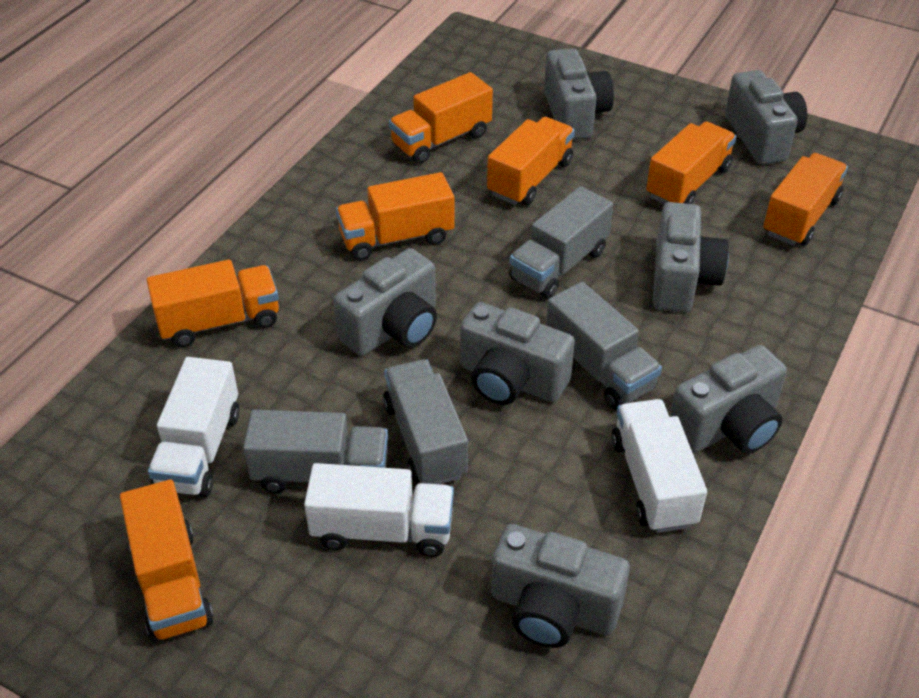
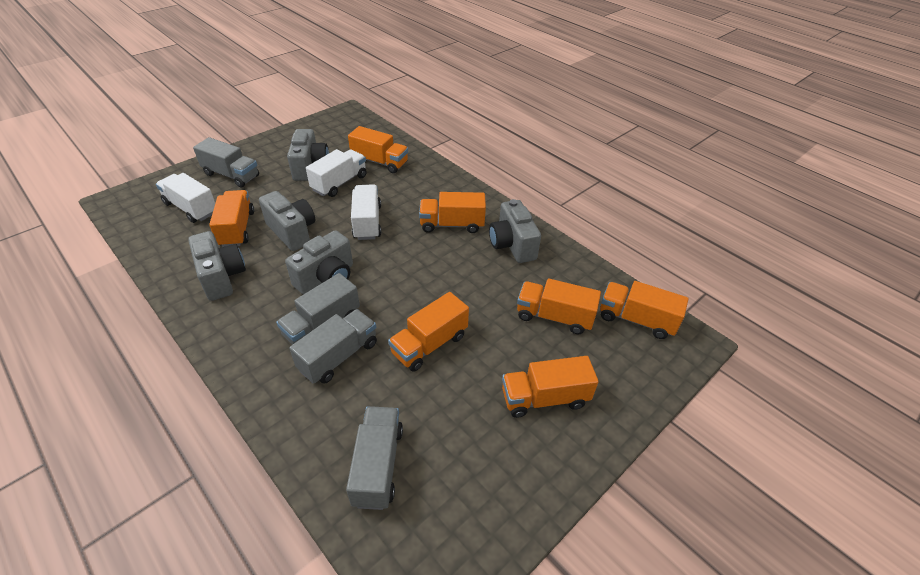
grey camera: [334,248,437,356] [460,302,575,405] [491,524,630,648] [544,48,614,140] [653,202,729,312] [670,345,787,454] [725,70,807,165] = 7 -> [188,231,246,301] [259,191,315,251] [285,230,353,294] [287,129,329,181] [489,199,541,263] = 5

